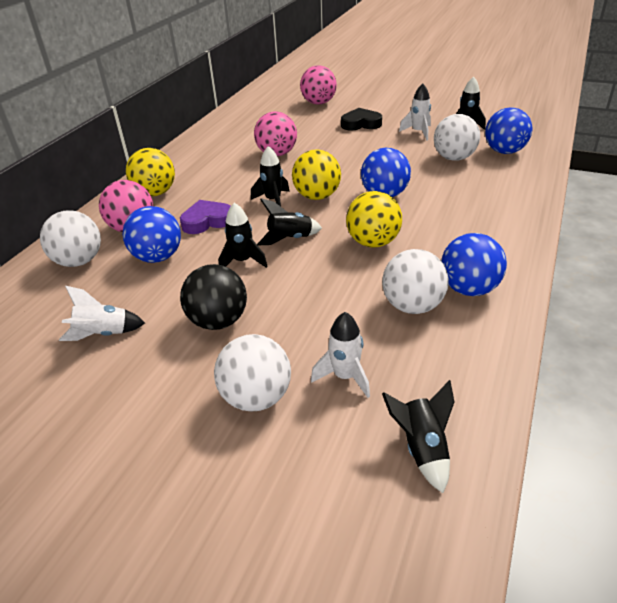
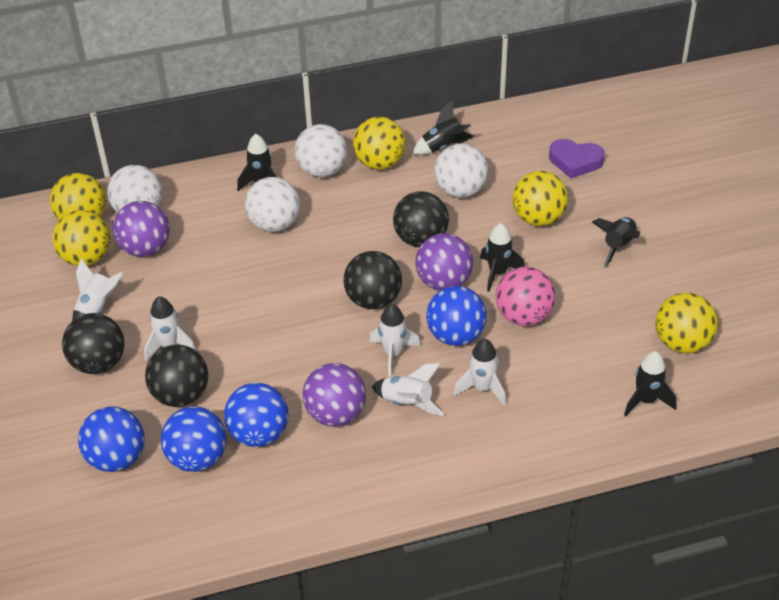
black ball: [180,264,247,330] = 1 -> [62,313,125,374] [145,344,208,407] [344,251,402,309] [393,191,449,247] = 4
black heart: [341,108,382,130] = 1 -> none = 0
pink ball: [99,180,153,232] [254,111,297,156] [300,65,337,105] = 3 -> [496,267,555,326] = 1
purple ball: none = 0 -> [113,201,170,257] [303,363,366,427] [415,233,473,291] = 3
white rocket: [59,286,145,341] [311,312,370,398] [399,83,431,141] = 3 -> [72,258,123,321] [144,296,196,361] [370,304,420,376] [372,363,444,416] [454,339,506,405] = 5
yellow ball: [126,148,175,196] [292,149,341,200] [346,191,402,248] = 3 -> [50,173,106,220] [52,210,110,266] [353,117,406,169] [512,171,568,226] [655,293,718,353] = 5

